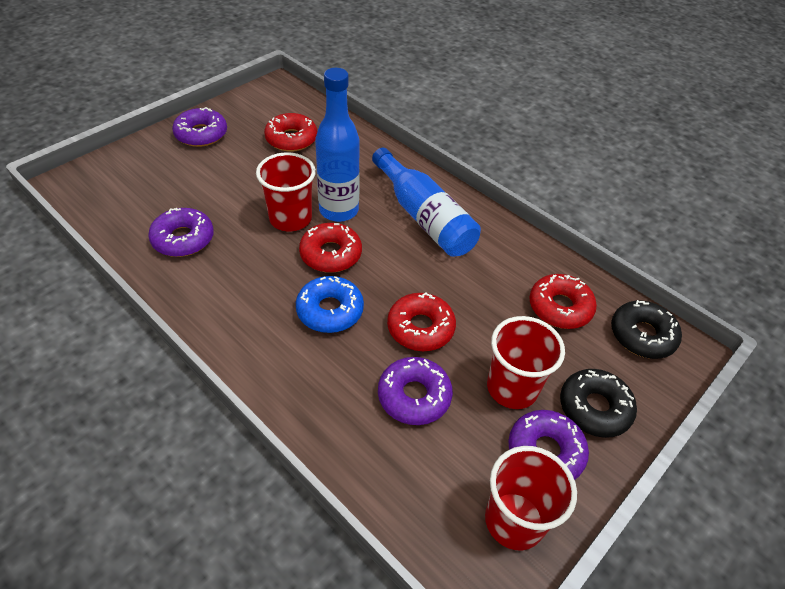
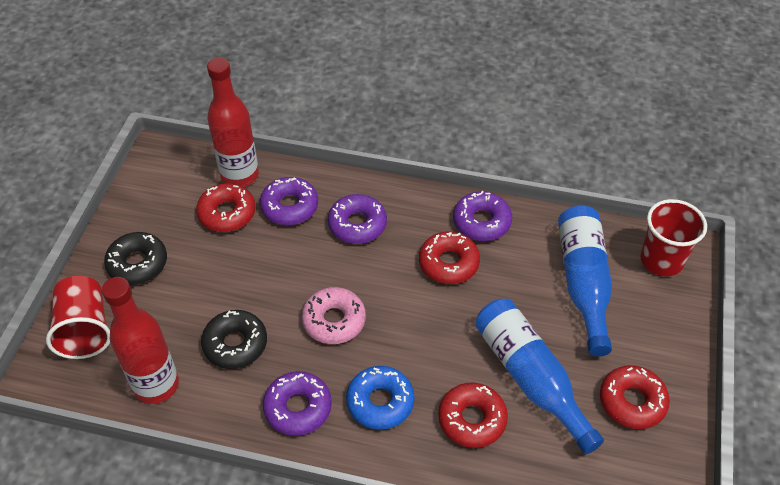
pink donut: none = 0 -> [302,287,366,344] = 1
red bottle: none = 0 -> [102,277,179,404] [207,58,259,187] = 2
red cup: [256,152,316,231] [485,446,577,550] [487,316,565,409] = 3 -> [46,276,110,359] [640,199,707,276] = 2

